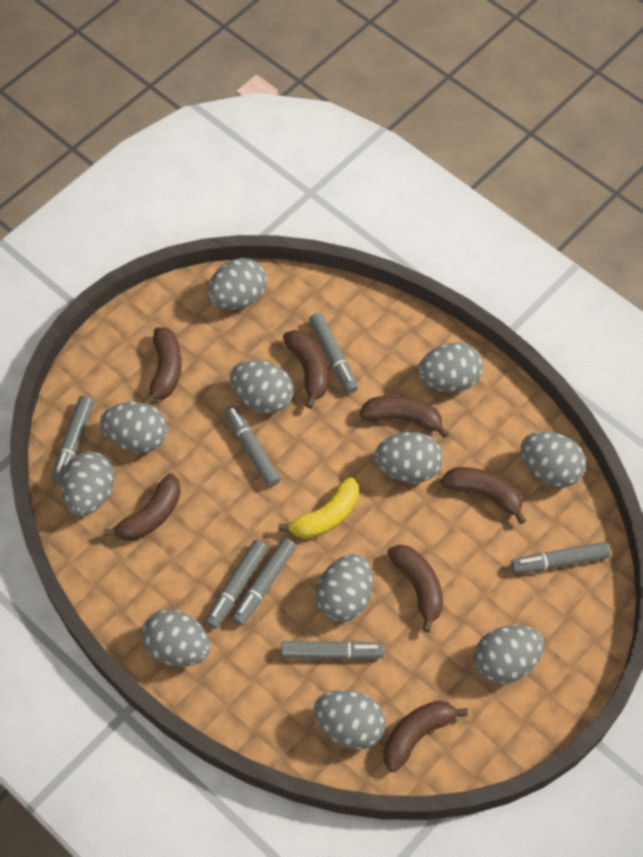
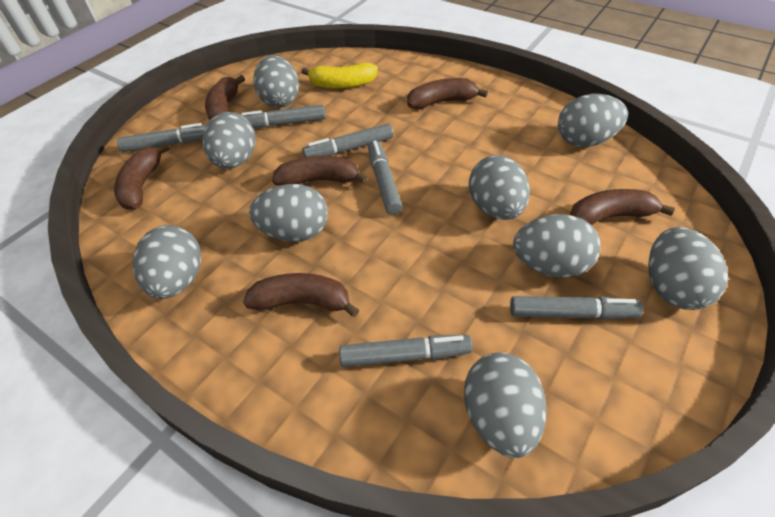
brown banana: [104,473,181,541] [142,327,182,404] [283,330,328,409] [360,395,449,438] [383,700,468,772] [387,544,443,632] [441,467,526,524] = 7 -> [114,143,170,210] [205,75,245,120] [243,273,359,317] [272,156,368,186] [407,78,488,109] [570,189,675,225] = 6
grey egg: [61,451,114,516] [100,402,167,453] [141,609,210,667] [207,258,267,310] [230,360,294,414] [313,690,385,750] [316,554,372,622] [374,432,443,483] [418,343,483,392] [474,625,544,684] [521,431,586,488] = 11 -> [132,225,201,299] [202,112,256,169] [249,184,328,242] [253,55,299,108] [464,352,547,458] [469,155,530,220] [513,214,601,278] [558,94,628,147] [648,227,728,310] = 9
grey marker: [52,395,94,484] [205,540,268,629] [224,405,281,487] [232,538,296,626] [281,641,384,660] [309,313,358,394] [511,542,611,574] = 7 -> [117,123,206,152] [241,105,326,128] [302,124,393,157] [339,335,472,367] [368,141,403,215] [510,296,643,320] = 6

